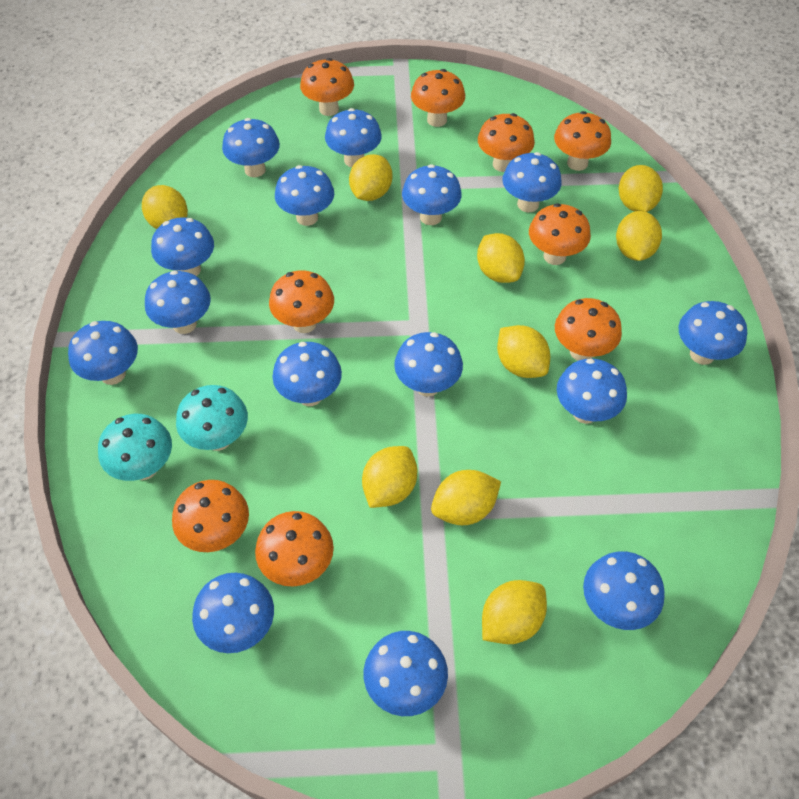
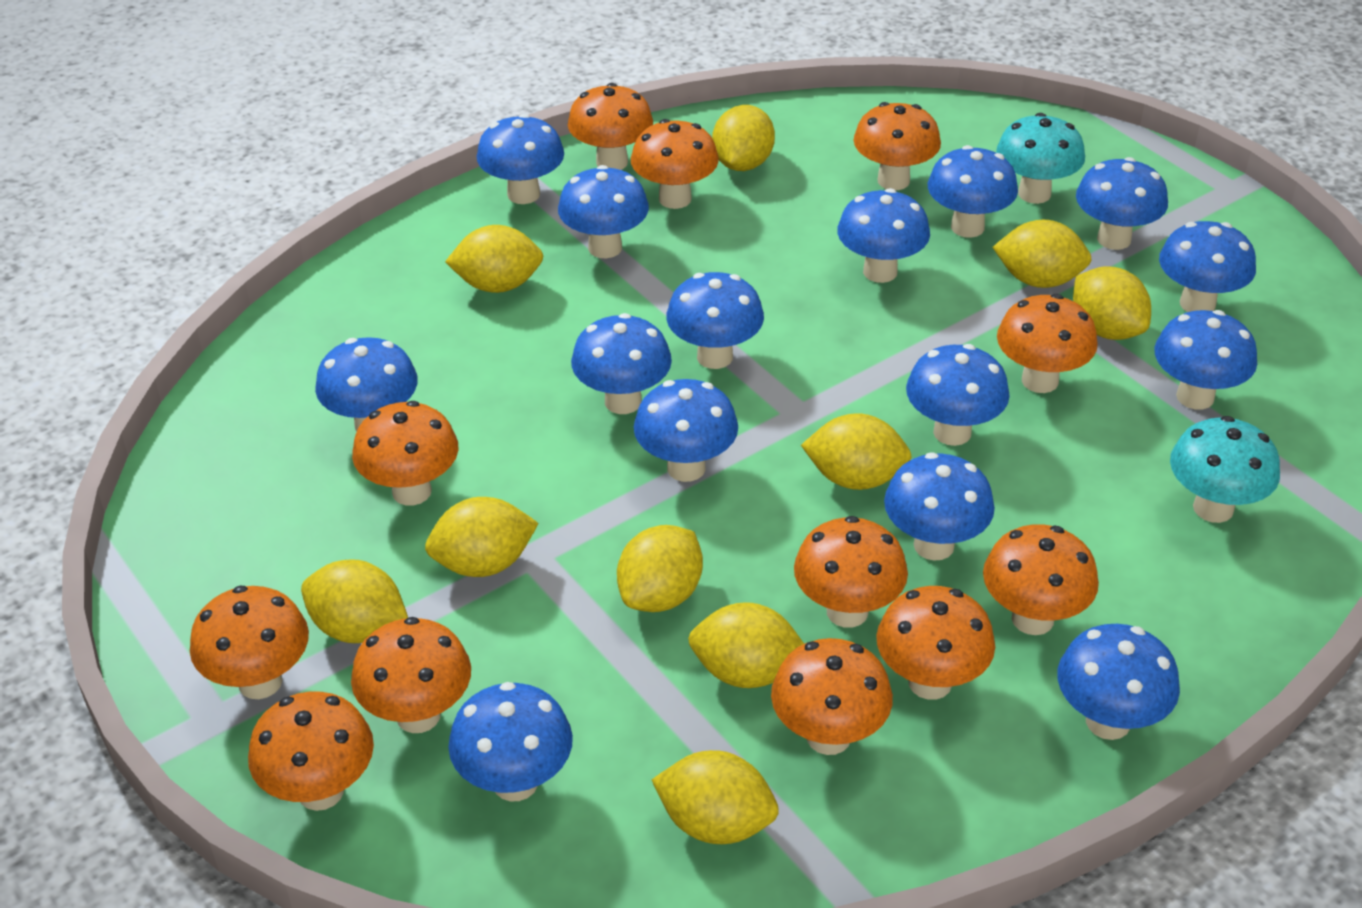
orange mushroom: [172,480,249,552] [255,511,334,587] [269,270,334,333] [300,58,354,116] [411,69,465,127] [478,113,535,172] [529,203,591,265] [554,111,611,171] [555,298,622,361] = 9 -> [190,586,309,699] [248,692,374,811] [351,617,471,733] [352,401,458,506] [568,83,653,170] [631,119,719,209] [771,638,893,755] [794,516,908,628] [853,102,941,190] [876,586,995,700] [983,524,1099,635] [997,294,1098,393] = 12
yellow lemon: [142,185,188,229] [349,154,392,201] [362,446,417,508] [431,470,501,525] [477,233,525,283] [482,580,547,644] [497,325,550,378] [616,211,662,261] [619,165,663,212] = 9 -> [301,559,408,643] [425,497,539,577] [445,225,543,293] [617,525,703,612] [652,750,779,844] [688,602,804,688] [712,105,775,171] [801,413,912,490] [993,220,1092,288] [1073,266,1151,340] = 10

